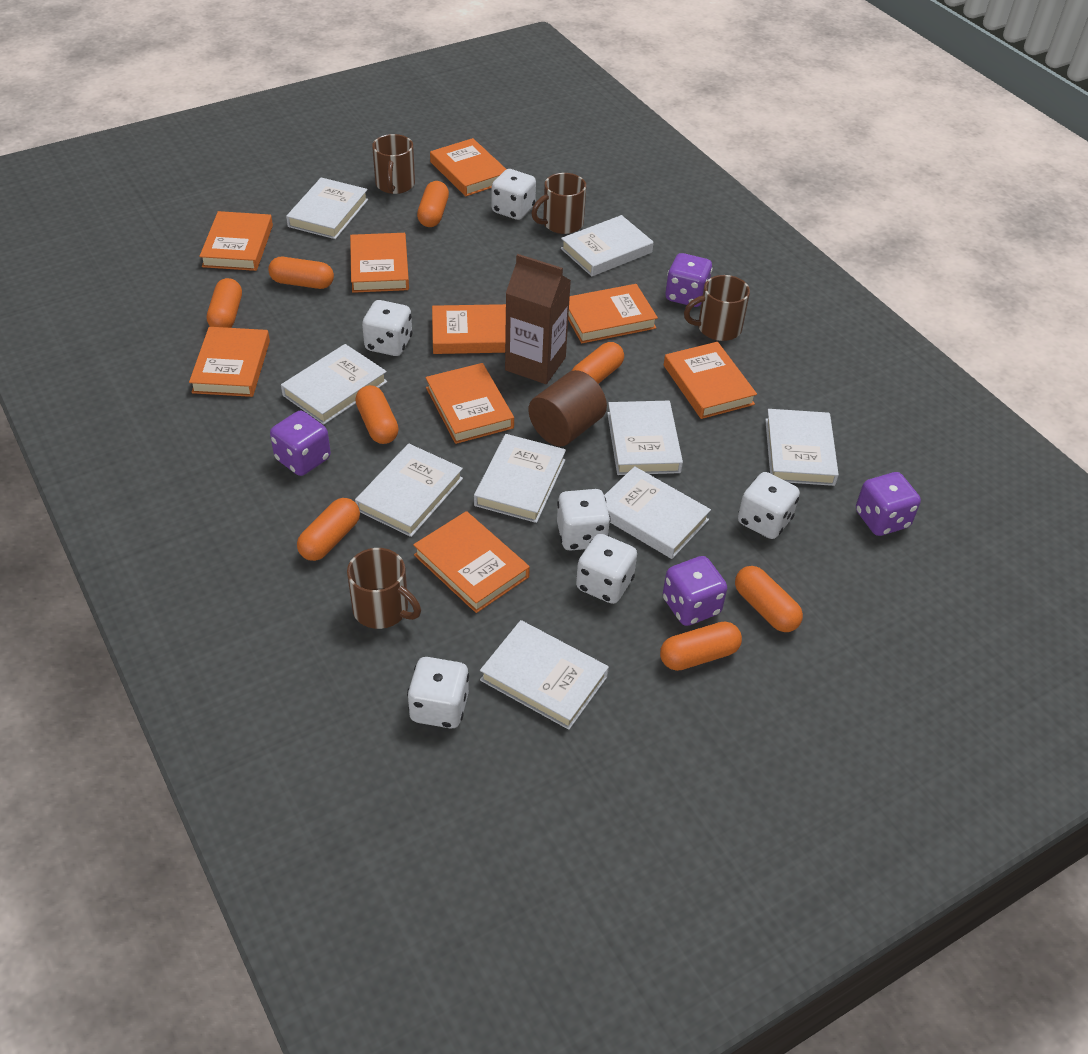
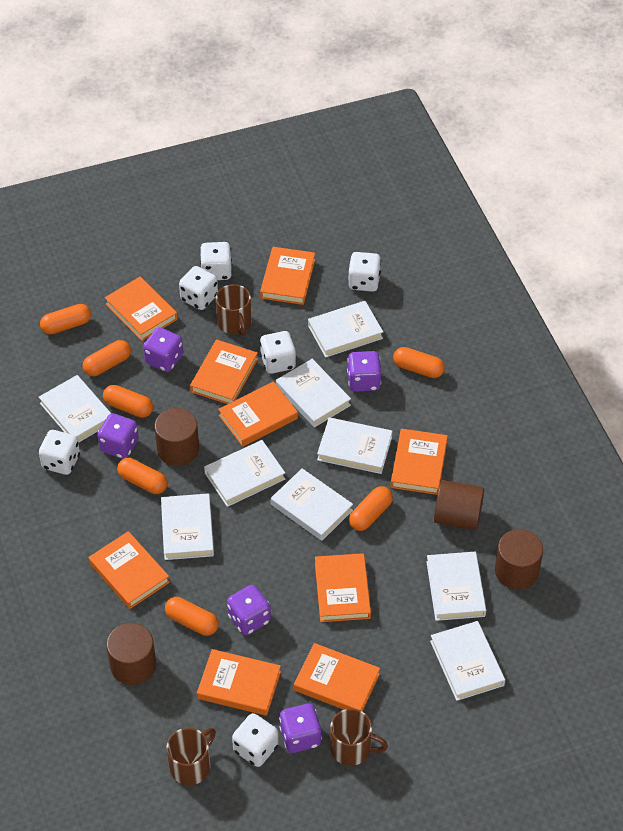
brown carton: [505,254,571,384] = 1 -> none = 0
brown cylinder: [528,370,607,447] = 1 -> [107,623,156,685] [154,408,199,466] [434,480,484,530] [495,529,543,590] = 4
brown mug: [347,548,421,629] [372,134,415,194] [531,173,586,234] [684,275,750,341] = 4 -> [167,728,216,785] [216,284,252,336] [330,709,388,766] = 3
orange capsule: [207,278,242,328] [268,257,334,289] [297,498,360,561] [355,385,399,444] [417,181,449,227] [571,342,624,384] [660,621,742,671] [735,566,803,632] = 8 -> [40,304,91,334] [83,340,131,376] [103,385,153,418] [117,458,168,494] [165,597,219,636] [349,486,393,531] [393,347,445,378] = 7
purple dice: [270,411,331,476] [663,556,727,626] [665,253,713,307] [856,472,921,536] = 4 -> [98,413,139,459] [143,327,183,372] [227,585,271,635] [279,704,322,753] [347,351,381,392] = 5

